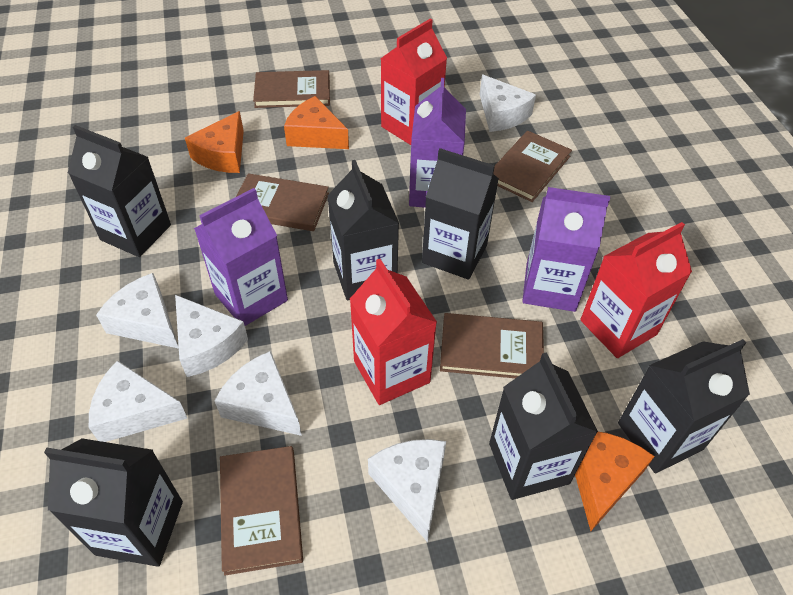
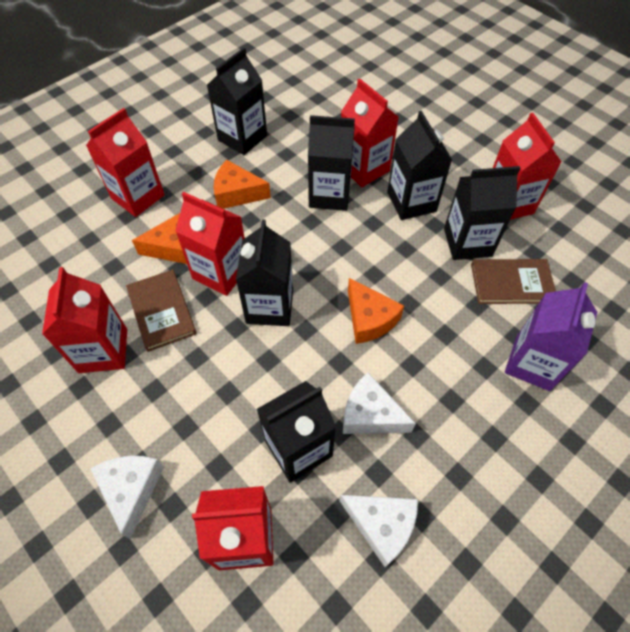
brown book: [220,446,303,575] [236,173,329,231] [253,70,330,108] [440,313,544,378] [493,131,572,202] = 5 -> [126,270,197,352] [471,259,556,304] = 2
purple carton: [194,188,288,326] [409,78,466,208] [522,187,610,312] = 3 -> [505,282,597,391] = 1
red carton: [350,259,437,405] [380,19,447,145] [580,222,692,358] = 3 -> [42,267,127,373] [86,108,165,217] [175,192,245,296] [192,486,274,570] [341,79,399,187] [493,113,562,220] = 6
white cheese: [89,360,187,442] [96,273,179,349] [175,295,248,377] [215,351,302,436] [368,439,446,543] [480,75,536,132] = 6 -> [90,456,164,539] [340,495,418,567] [343,372,416,434] = 3

